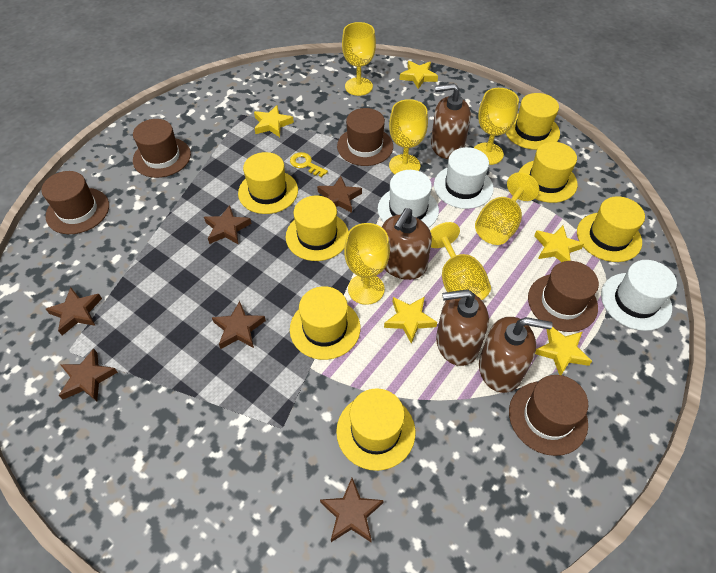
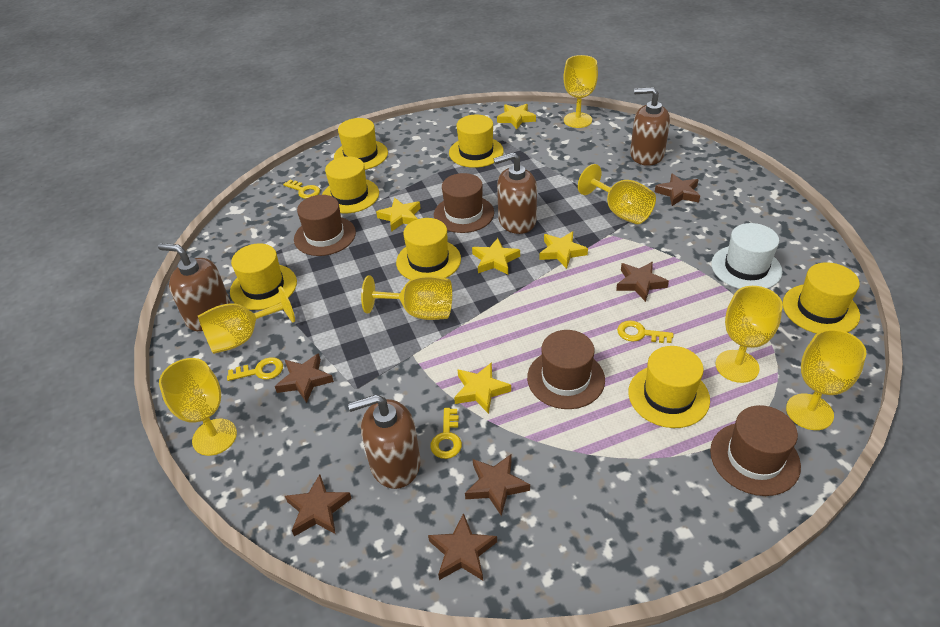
brown hat: [41,171,109,234] [133,119,191,178] [337,108,393,166] [509,375,588,456] [528,261,599,332] = 5 -> [294,195,356,256] [434,173,494,233] [527,330,605,409] [710,405,801,496] = 4
white hat: [378,170,439,228] [434,147,494,209] [601,260,677,331] = 3 -> [711,223,783,289] = 1
yellow goblet: [342,22,376,96] [344,223,390,305] [389,99,428,174] [430,222,491,300] [474,88,519,165] [475,172,539,245] = 6 -> [159,358,237,456] [198,286,295,354] [361,275,452,320] [563,55,598,128] [578,164,656,224] [716,286,783,383] [786,329,867,430] = 7
yellow key: [290,152,328,177] = 1 -> [227,357,283,381] [283,180,320,199] [430,408,462,459] [617,320,673,343] = 4

